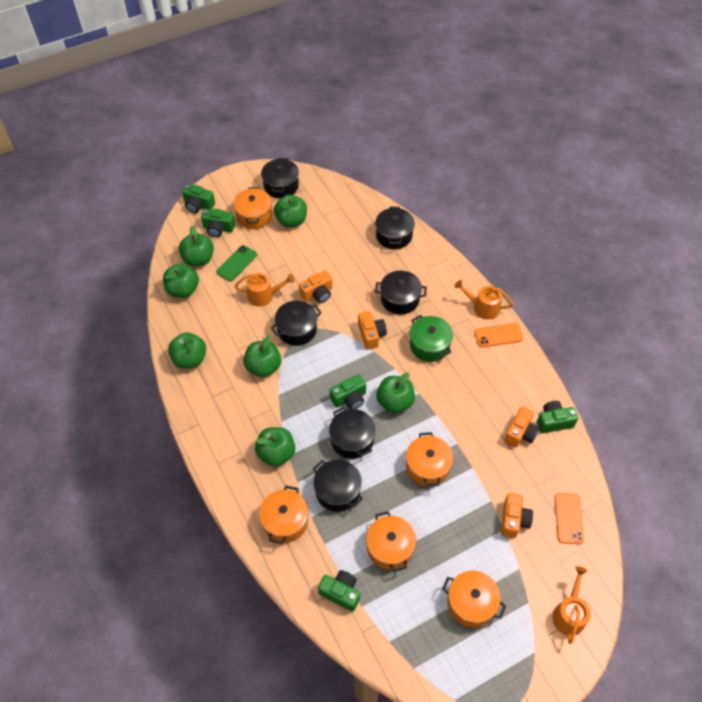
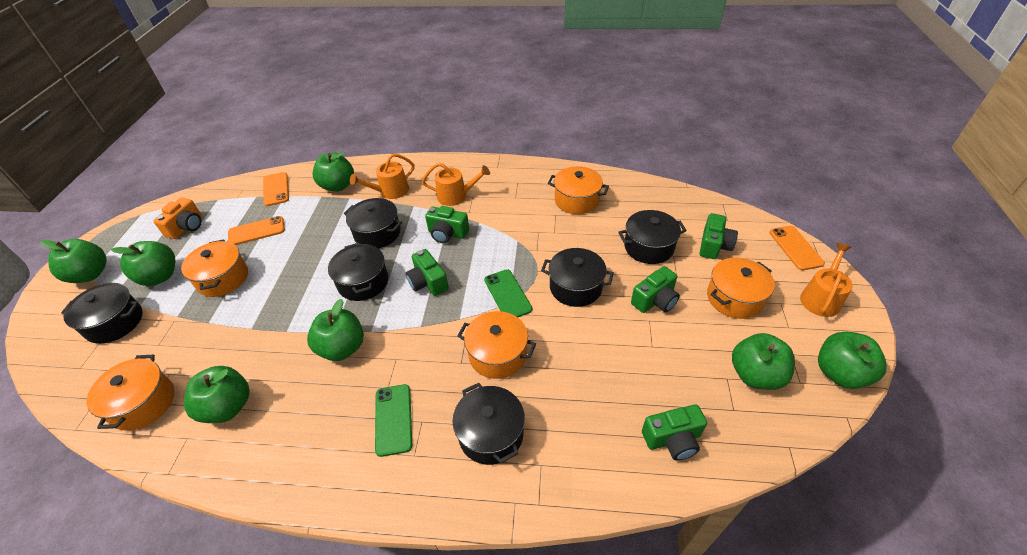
green phone: [216,245,257,281] = 1 -> [375,384,412,457] [484,269,532,317] = 2
green pot: [410,315,453,362] = 1 -> none = 0
orange camera: [299,270,332,303] [358,311,387,350] [501,493,533,538] [504,406,539,448] = 4 -> [153,198,201,239] = 1
orange phone: [474,323,523,348] [554,493,584,544] = 2 -> [228,216,285,245] [263,172,289,206] [769,226,825,270] = 3

